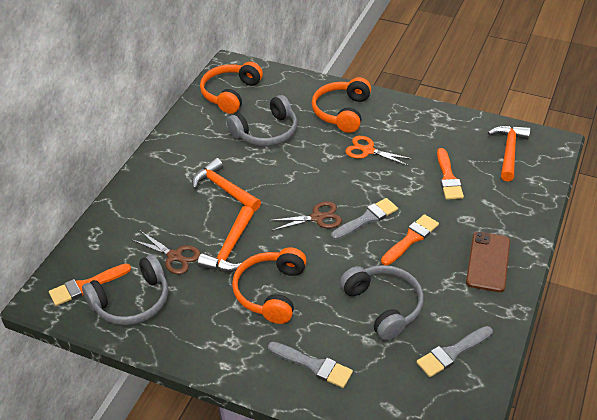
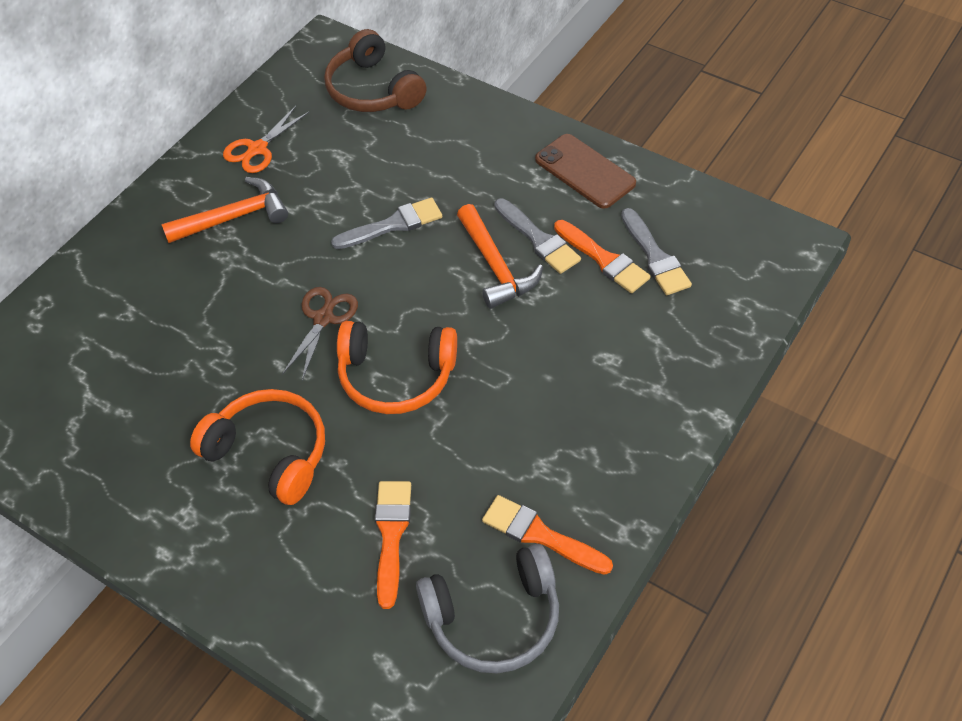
brown headphones: none = 0 -> [324,29,427,112] = 1
brown scissors: [132,231,201,274] [268,201,342,231] = 2 -> [282,287,358,380] = 1
grey headphones: [82,254,168,325] [227,95,297,146] [340,265,424,341] = 3 -> [416,543,559,673] = 1
orange hammer: [192,158,261,211] [197,206,254,272] [488,125,530,182] = 3 -> [161,177,288,243] [457,204,543,309] = 2
orange headphones: [200,62,263,114] [232,247,307,324] [312,77,371,133] = 3 -> [190,389,325,505] [337,321,457,414] = 2

